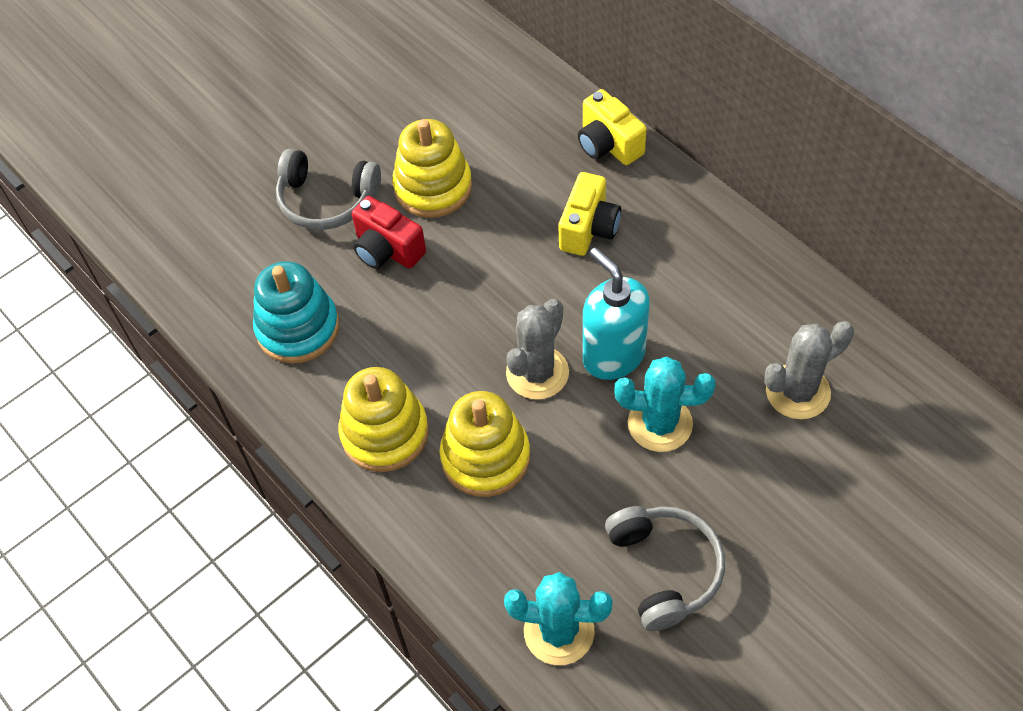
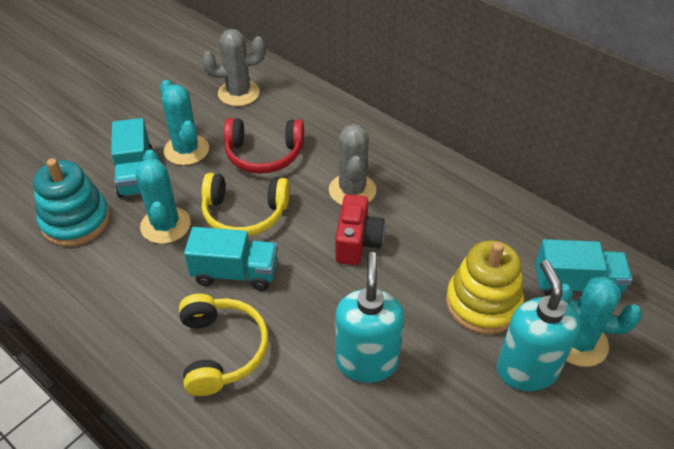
grey headphones: [276,149,381,230] [605,506,725,631] = 2 -> none = 0
red headphones: none = 0 -> [224,118,304,174] = 1
turquoise cactus: [504,572,613,665] [614,356,715,452] = 2 -> [135,150,191,244] [160,80,209,165] [561,276,642,367] = 3
turquoise soap dispenser: [583,247,650,380] = 1 -> [335,252,404,383] [497,260,581,391] = 2
turquoise truck: none = 0 -> [111,118,153,198] [184,227,277,291] [535,239,633,297] = 3
yellow camera: [559,172,621,256] [578,89,646,165] = 2 -> none = 0
yellow headphones: none = 0 -> [179,293,268,396] [202,173,290,236] = 2
yellow stacking toy: [339,367,429,472] [392,119,472,218] [439,391,530,497] = 3 -> [446,240,524,334] = 1

